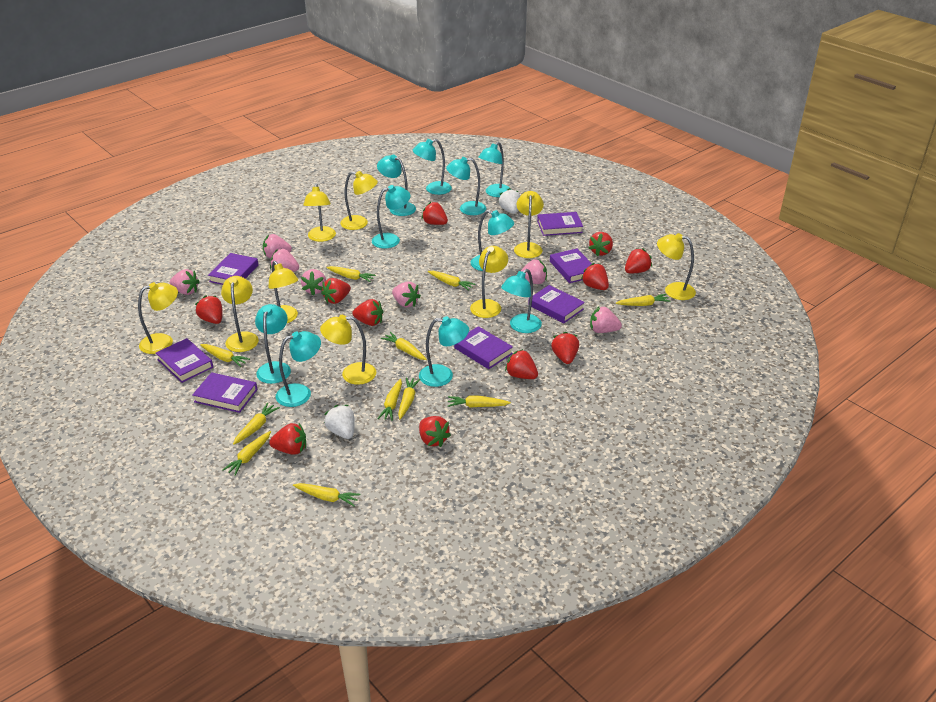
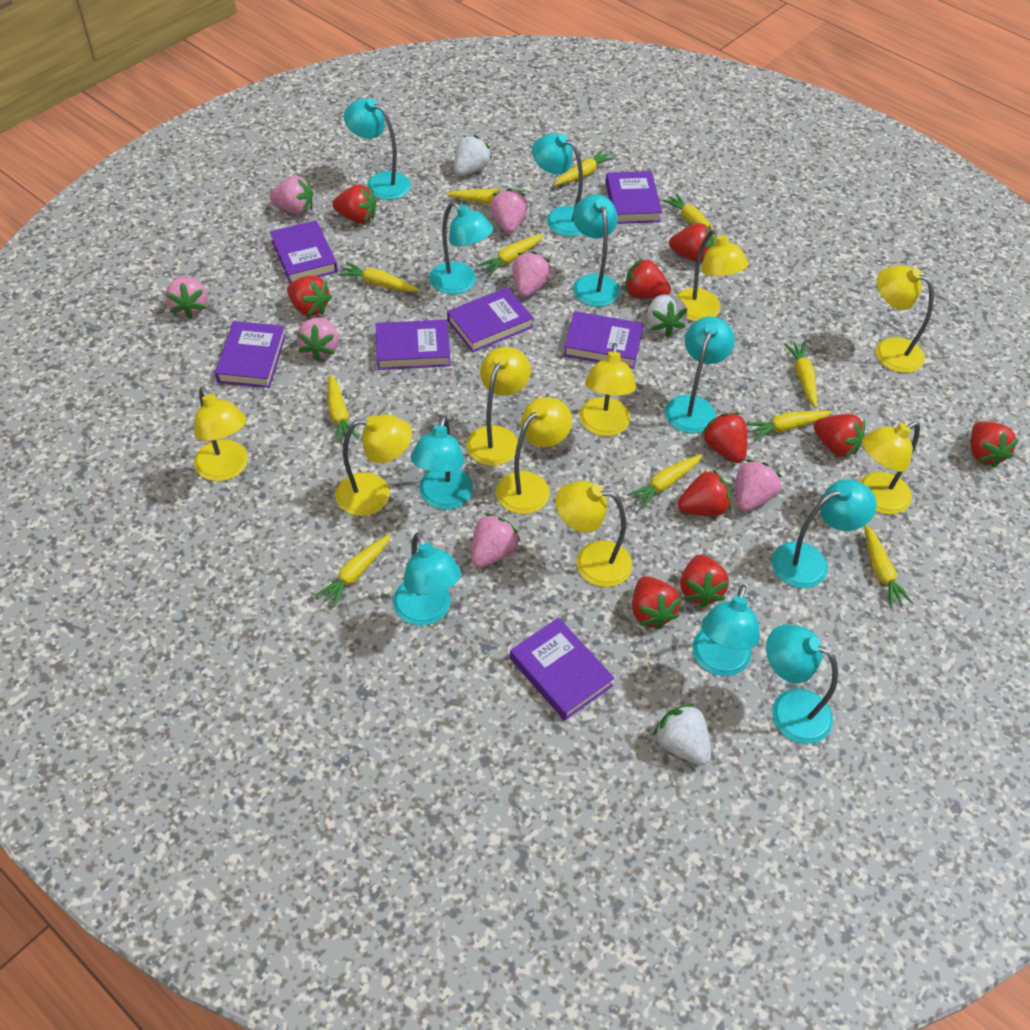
red strawberry: [195,295,223,324] [269,423,306,455] [321,278,351,304] [352,299,384,326] [419,416,451,447] [422,202,448,225] [505,349,538,379] [551,332,579,364] [581,263,609,290] [589,232,613,256] [625,248,652,274] = 11 -> [287,275,332,316] [332,184,376,224] [625,258,671,299] [632,576,681,629] [669,223,714,263] [678,469,731,516] [680,554,729,608] [701,413,747,463] [814,414,865,458] [971,421,1019,468] = 10
white strawberry: [324,405,355,439] [499,188,520,214] = 2 -> [454,135,492,176] [647,294,687,337] [653,703,711,765] = 3

